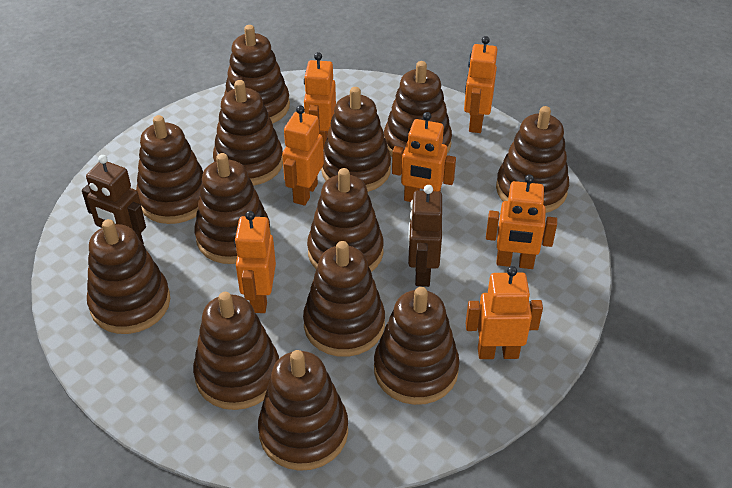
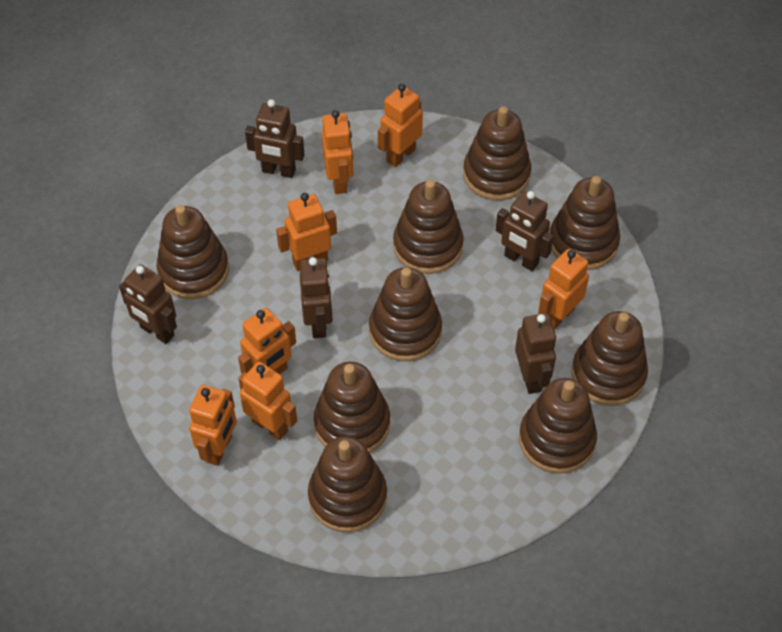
brown robot: [82,155,146,244] [408,185,442,287] = 2 -> [119,264,177,344] [245,99,304,178] [300,257,333,338] [496,191,554,271] [515,313,557,394] = 5
brown stacking toy: [87,219,170,334] [136,115,203,224] [193,292,279,410] [194,153,271,264] [213,80,283,186] [224,25,290,124] [258,350,348,471] [303,241,385,357] [307,168,384,272] [321,87,391,192] [374,287,460,405] [384,61,452,157] [496,106,569,213] = 13 -> [157,205,229,299] [308,436,387,532] [314,362,390,453] [369,267,442,361] [393,180,463,274] [463,106,531,201] [519,378,597,474] [550,176,620,270] [572,311,648,406] = 9

